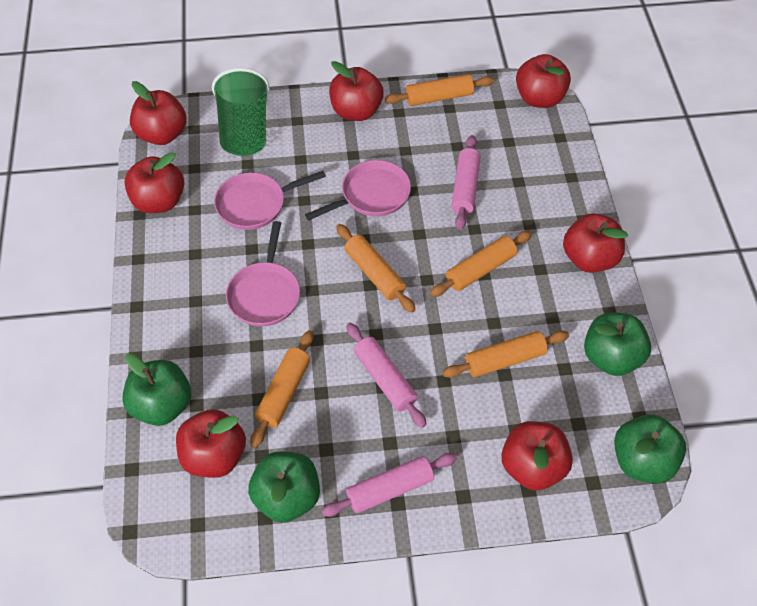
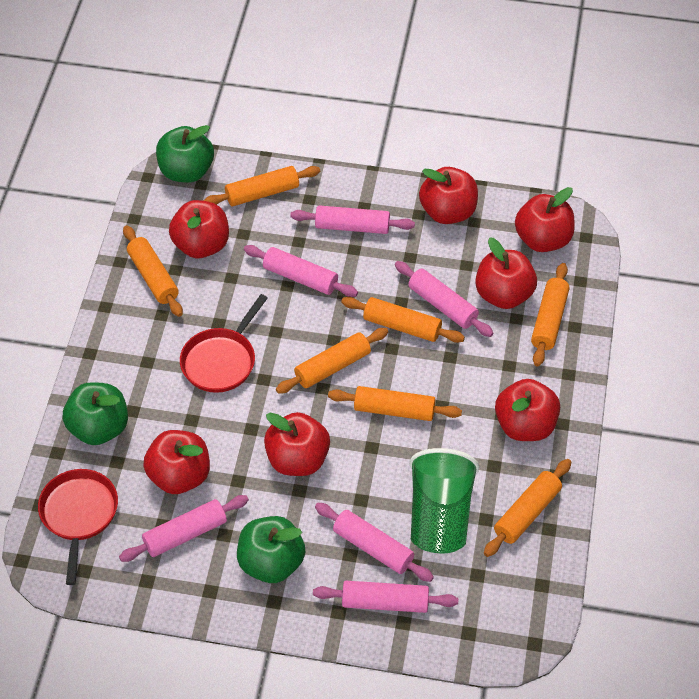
green apple: [122,353,191,426] [248,451,320,523] [584,313,651,376] [614,414,686,483] = 4 -> [63,382,128,445] [156,125,214,183] [237,516,305,583] = 3
orange rolling pin: [250,330,313,448] [336,224,416,313] [385,74,494,106] [430,231,532,297] [443,331,569,378] = 5 -> [123,225,183,317] [203,166,320,206] [276,328,389,394] [328,386,462,421] [341,297,465,343] [484,459,571,557] [531,263,570,367] = 7
pink pan: [214,171,326,230] [226,221,300,326] [305,160,411,220] = 3 -> none = 0
pink rolling pin: [321,453,457,517] [346,323,427,428] [451,135,481,230] = 3 -> [119,495,249,562] [244,245,358,297] [290,205,415,234] [313,581,458,613] [315,503,434,582] [395,261,494,337] = 6
red pan: none = 0 -> [38,469,118,585] [180,294,268,393] = 2

